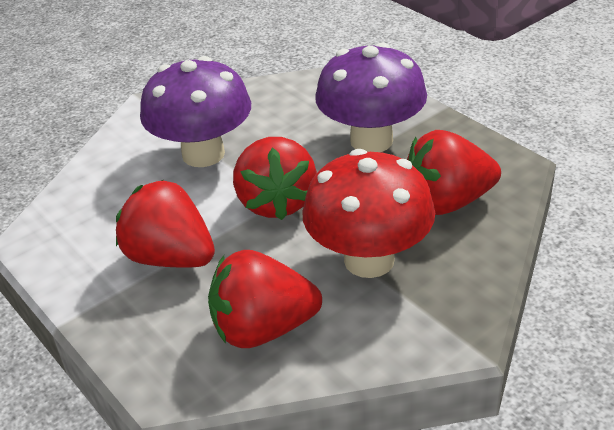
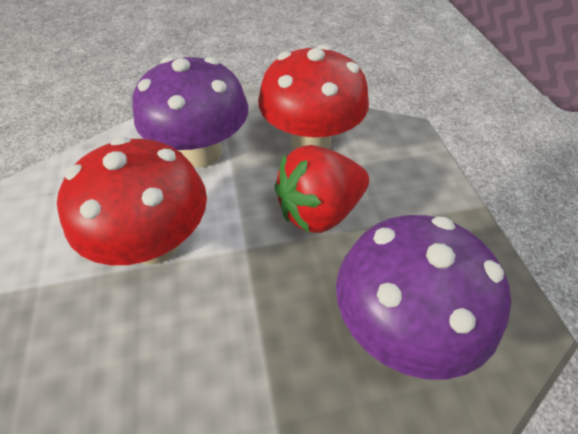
red mushroom: [303,149,435,278] = 1 -> [57,137,207,265] [258,45,369,150] = 2
red strawberry: [116,180,215,267] [208,250,322,348] [233,137,317,220] [407,130,501,215] = 4 -> [274,145,369,233] = 1

